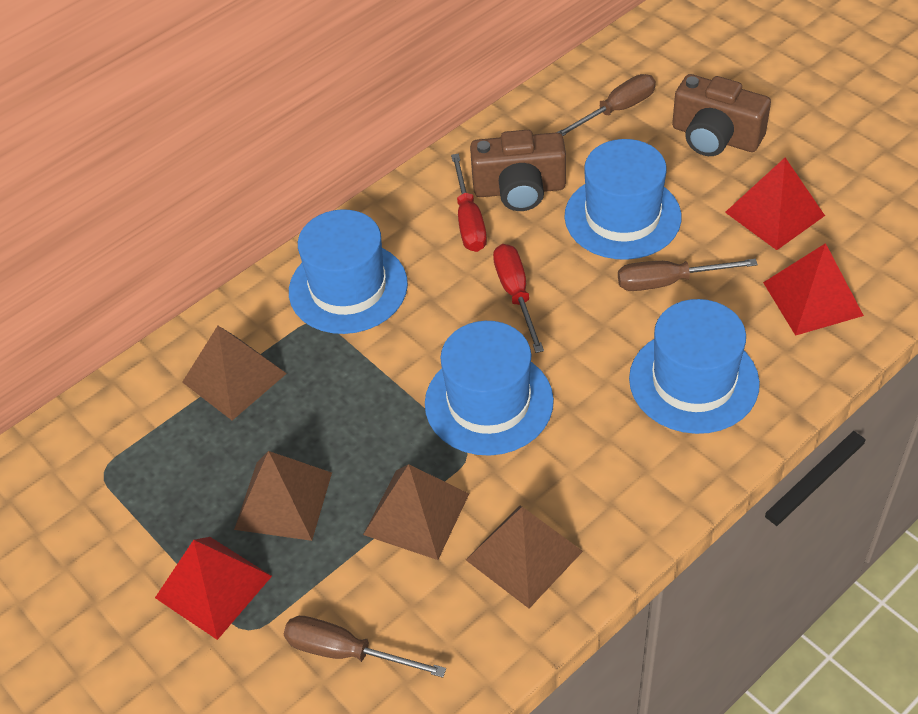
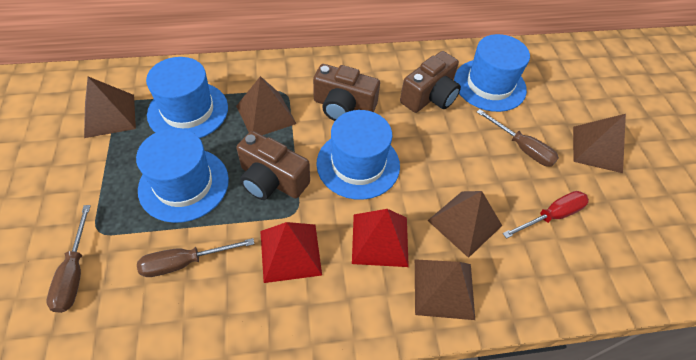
brown camera: [470,130,566,211] [672,74,771,156] = 2 -> [237,131,310,200] [313,64,380,121] [400,51,461,113] = 3
brown pyramid: [182,326,287,420] [234,451,332,541] [363,464,469,560] [466,505,583,608] = 4 -> [84,77,136,138] [236,76,297,135] [415,259,475,320] [427,191,502,258] [573,114,626,173] = 5
red pyramid: [155,537,272,640] [725,158,825,250] [763,243,864,336] = 3 -> [260,222,322,283] [352,209,409,267] = 2
red screwdriver: [451,154,487,252] [493,244,544,353] = 2 -> [503,191,589,239] = 1

